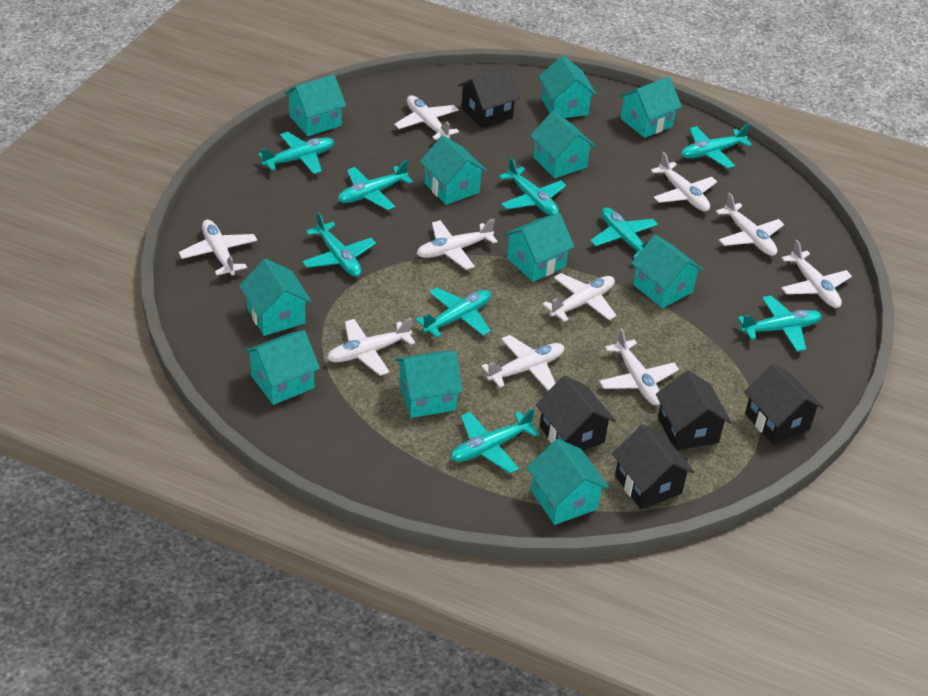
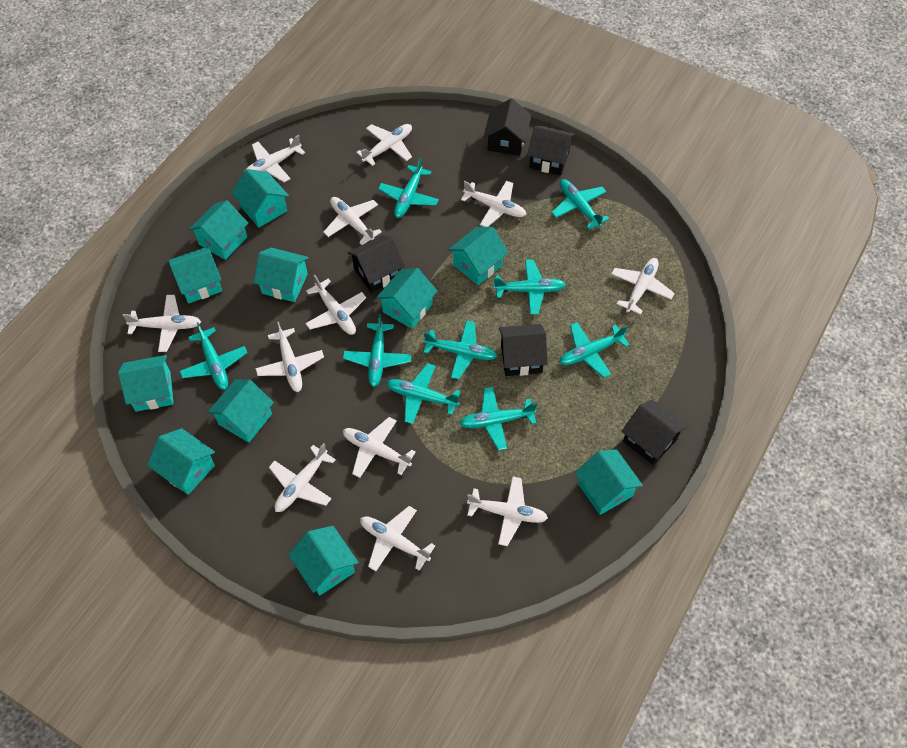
white plane: [179,220,257,276] [327,318,415,376] [394,95,459,140] [416,219,498,270] [481,335,564,391] [542,273,617,322] [599,328,679,405] [651,152,717,212] [716,193,784,256] [781,240,852,308] = 10 -> [123,295,201,352] [245,135,305,182] [255,322,324,392] [269,443,336,512] [305,275,366,335] [323,197,382,245] [343,417,416,478] [356,124,412,166] [360,506,436,571] [461,181,527,227] [467,476,548,546] [611,258,675,315] = 12

